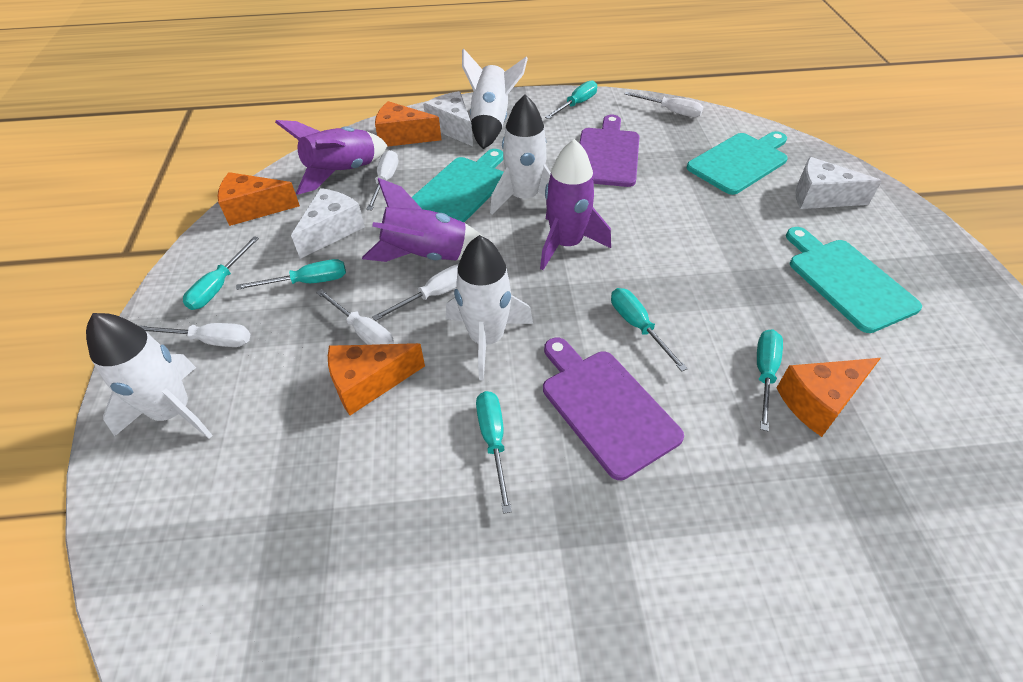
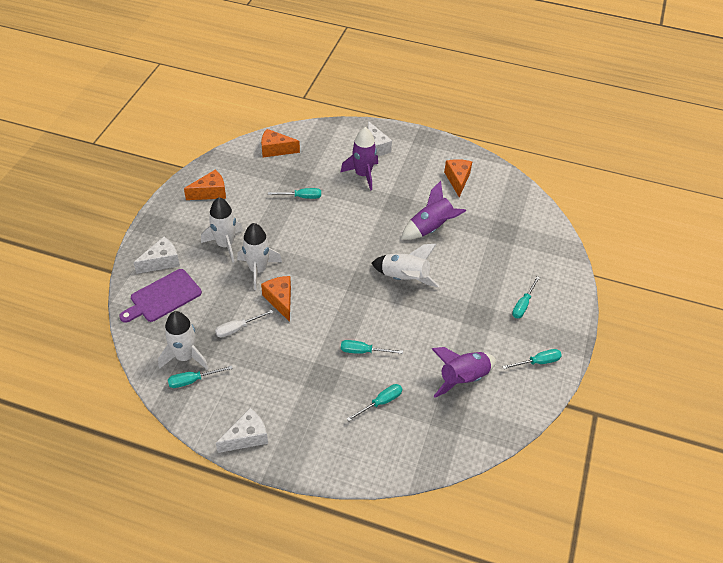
purple cutting board: [543,338,684,480] [579,115,640,187] = 2 -> [119,269,202,323] = 1
turquoise cutting board: [412,149,504,222] [687,131,788,195] [786,227,922,333] = 3 -> none = 0
white screwdriver: [139,323,250,347] [316,289,394,345] [366,150,398,210] [372,264,459,321] [625,92,703,117] = 5 -> [215,310,274,338] = 1

